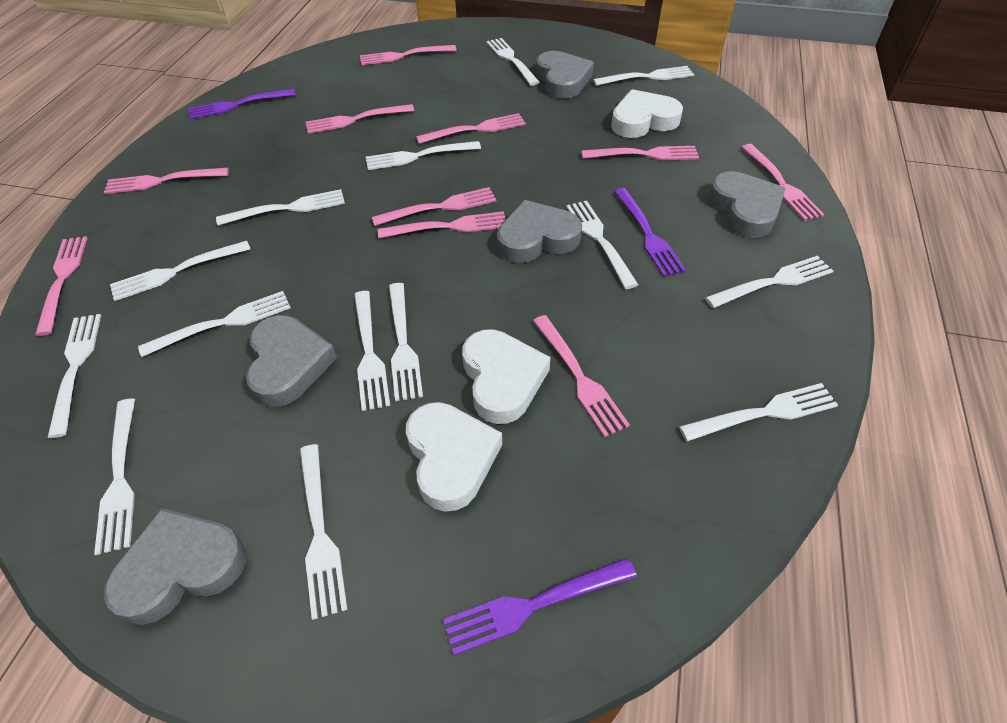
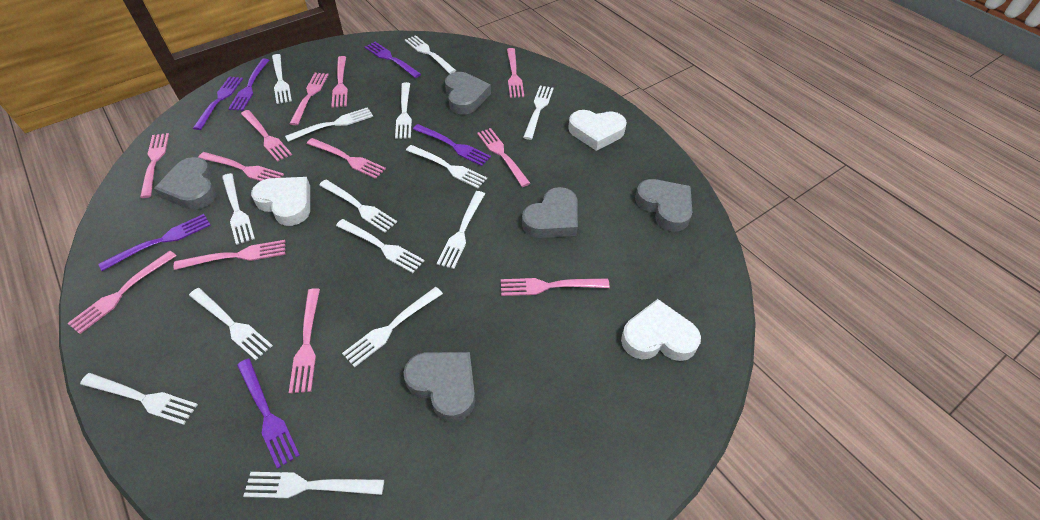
pink fork: [35,236,88,336] [104,168,229,194] [306,104,414,134] [360,45,457,65] [372,187,496,226] [378,211,506,238] [416,113,526,144] [533,315,630,437] [581,146,699,160] [741,144,825,221] = 10 -> [68,251,176,334] [140,133,169,198] [174,240,285,270] [198,152,284,181] [241,110,292,162] [289,288,320,394] [290,73,329,125] [307,138,386,179] [331,56,348,108] [477,128,531,187] [501,278,610,296] [507,48,524,98] = 12
purple fork: [188,89,296,119] [443,558,637,655] [614,188,686,277] = 3 -> [98,214,211,271] [193,76,243,130] [228,59,269,111] [237,359,300,469] [365,42,421,78] [413,124,491,166] = 6

